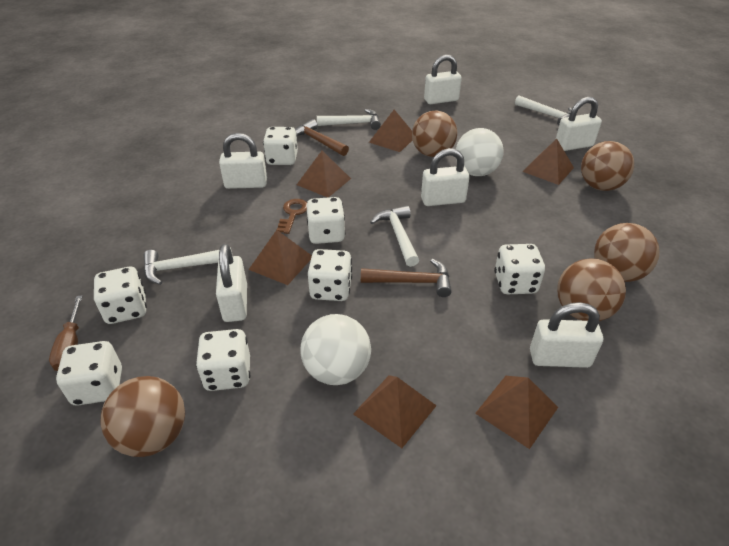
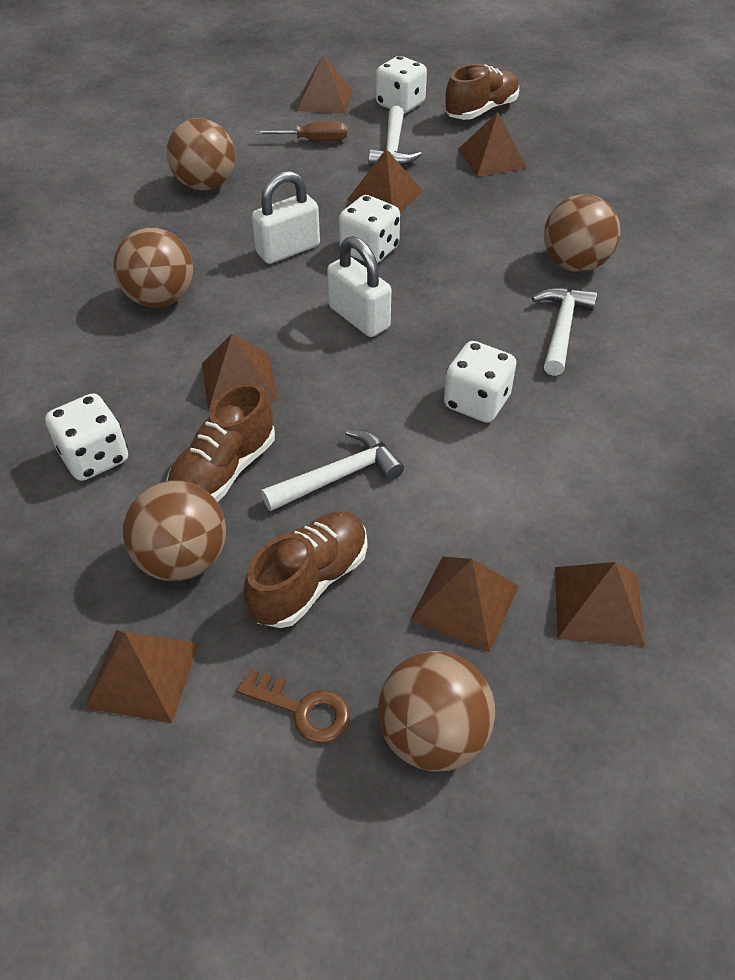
brown hammer: [295,119,349,156] [361,259,452,297] = 2 -> none = 0
brown pyramid: [249,230,312,285] [297,150,351,197] [353,375,437,448] [369,110,412,152] [475,376,558,449] [523,139,574,185] = 6 -> [85,630,199,723] [202,334,278,411] [297,55,352,114] [347,149,423,212] [410,557,519,652] [458,112,527,177] [555,562,645,647] = 7
brown shoe: none = 0 -> [166,382,275,502] [243,511,367,628] [445,64,519,120] = 3
white ball: [300,314,371,385] [456,128,503,176] = 2 -> none = 0
white dice: [56,341,122,406] [94,267,147,324] [196,329,250,391] [263,127,298,165] [306,197,345,244] [308,249,352,301] [494,244,545,294] = 7 -> [45,393,128,481] [339,195,400,263] [376,56,427,114] [444,341,516,423] = 4
white hammer: [144,247,232,285] [317,109,381,130] [370,206,419,267] [515,95,572,125] = 4 -> [261,430,404,511] [368,106,422,166] [532,288,597,376] = 3
white padlock: [216,244,247,322] [219,133,267,189] [421,148,470,206] [424,55,462,104] [530,302,603,368] [555,97,602,151] = 6 -> [252,171,320,264] [327,236,391,337] = 2

